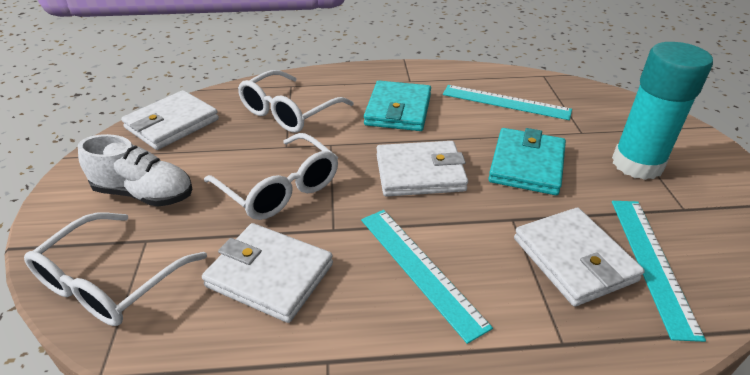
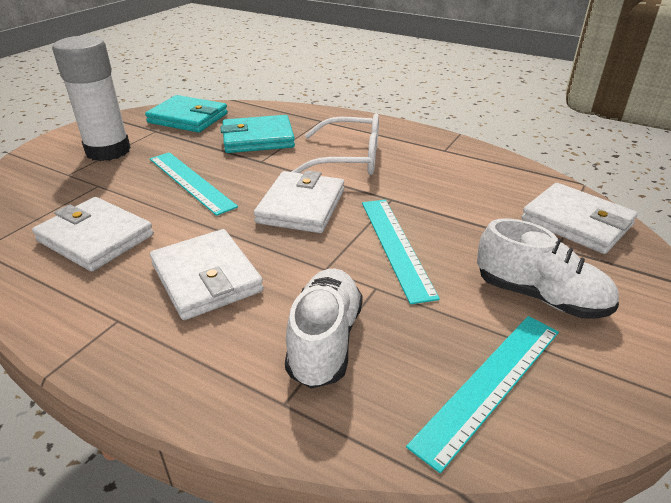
turquoise glue stick: [612,42,713,180] = 1 -> none = 0
white glasses: [24,213,207,326] [204,133,338,220] [238,70,354,133] = 3 -> [292,114,379,175] = 1
white glue stick: none = 0 -> [52,36,131,161] = 1
white shoe: [78,134,192,207] = 1 -> [285,268,363,389] [477,218,619,319] = 2

